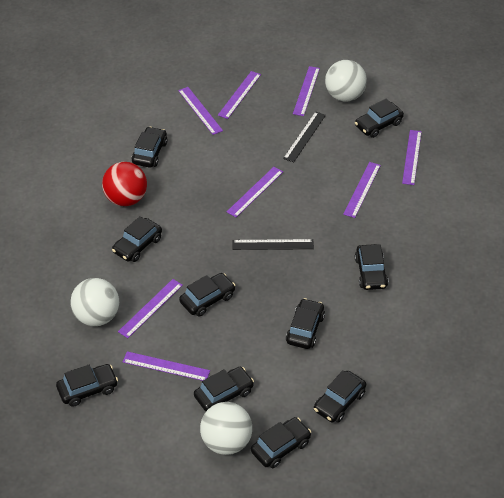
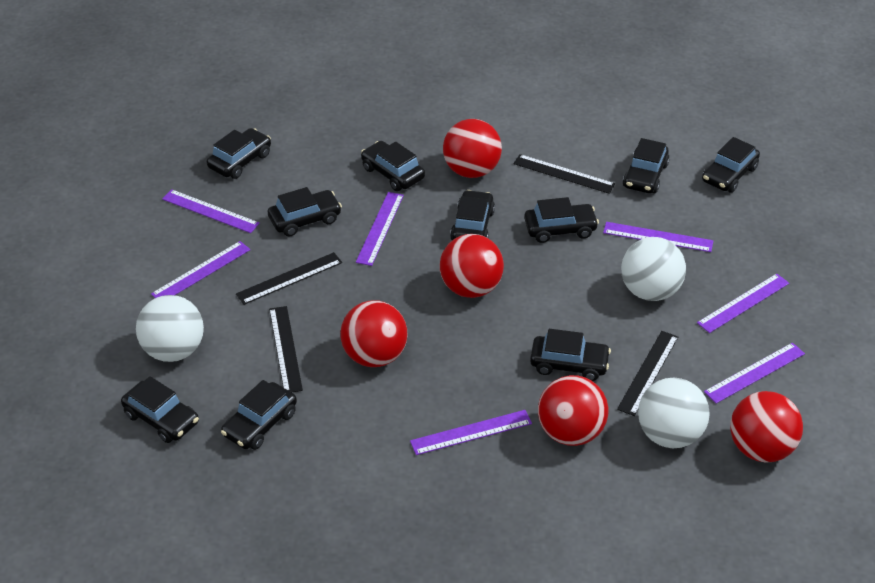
black ruler: [232,239,314,250] [283,111,326,162] = 2 -> [236,252,342,305] [269,306,303,392] [513,154,615,194] [617,331,678,416] = 4
purple ruler: [118,279,183,338] [123,351,210,381] [178,87,223,135] [218,71,261,119] [227,167,283,217] [293,66,320,116] [343,162,381,218] [402,130,422,185] = 8 -> [151,241,251,298] [162,189,260,233] [356,192,404,266] [410,410,532,455] [603,222,713,252] [697,274,789,333] [704,343,805,404] = 7
red ball: [102,162,147,206] = 1 -> [340,300,408,367] [440,234,504,298] [443,119,502,178] [538,375,608,446] [730,391,803,462] = 5

